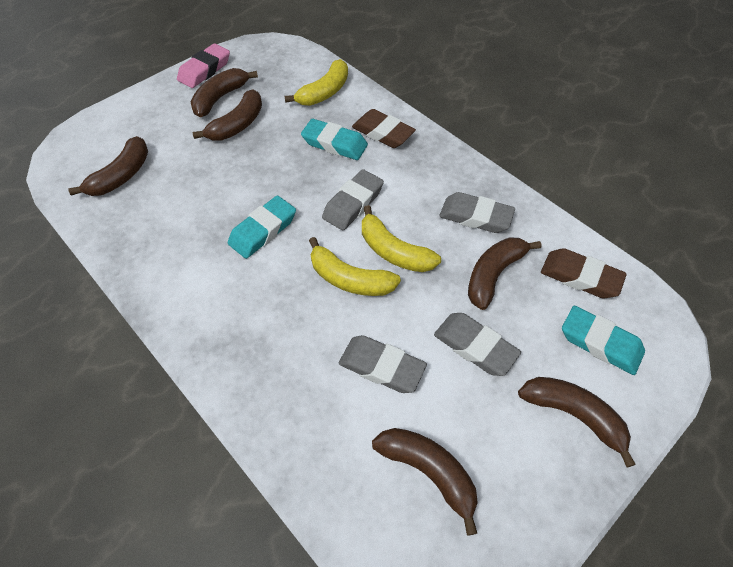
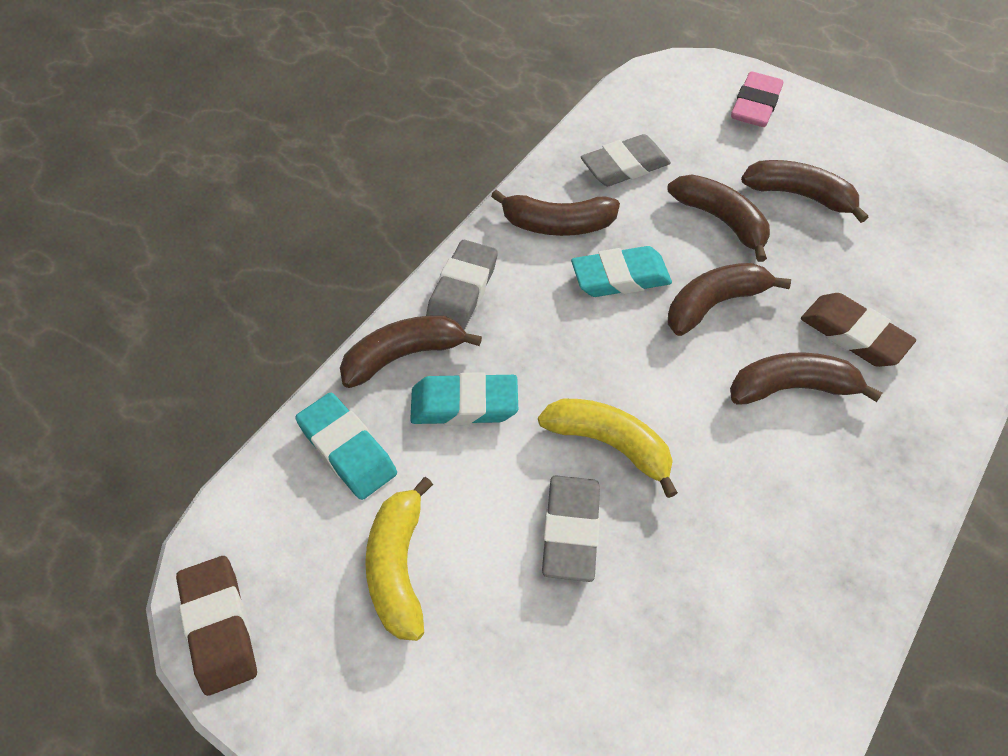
grey eraser: [322,169,384,230] [339,335,427,393] [434,313,521,376] [439,192,515,233] = 4 -> [426,240,498,330] [542,476,600,582] [581,134,671,186] = 3
yellow banana: [284,59,348,106] [309,237,401,296] [362,205,441,272] = 3 -> [365,477,433,641] [538,399,678,498] = 2

